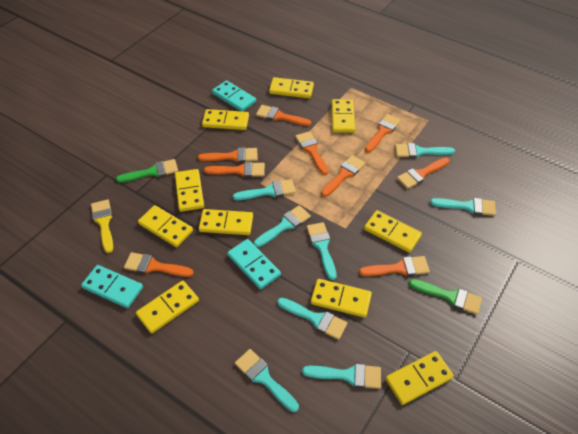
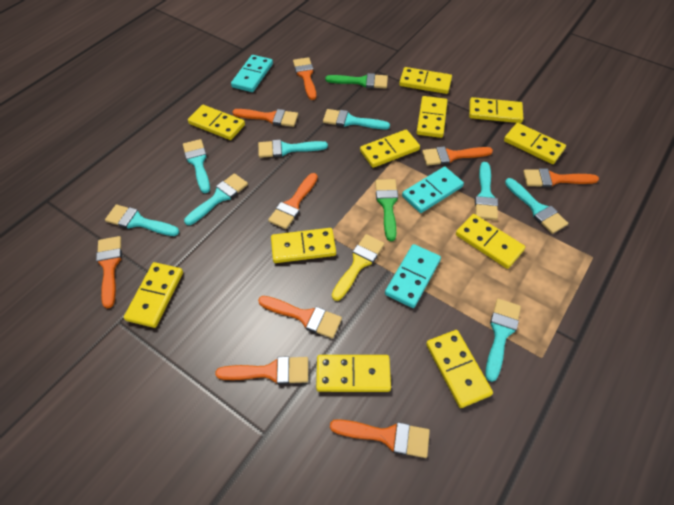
yellow domino: [136,281,199,334] [138,205,193,247] [175,169,204,212] [199,209,253,235] [202,109,249,130] [269,77,314,98] [311,279,372,318] [332,99,355,133] [364,210,422,253] [385,351,454,405] = 10 -> [124,262,183,328] [188,105,245,140] [271,228,336,263] [316,355,391,392] [360,130,420,168] [399,67,452,94] [416,96,448,138] [426,330,493,408] [456,214,525,269] [469,97,523,123] [504,123,566,164] = 11

